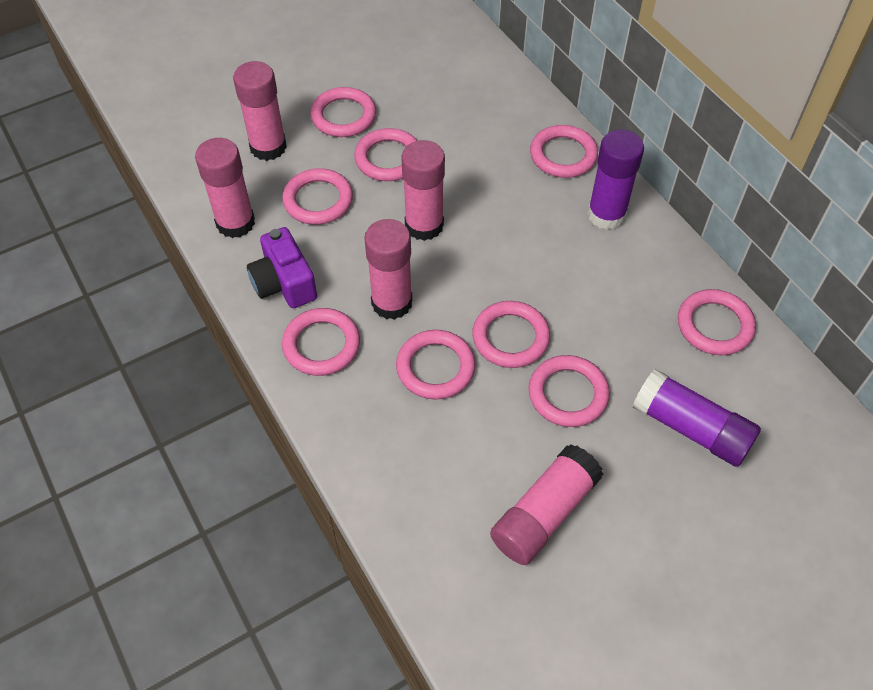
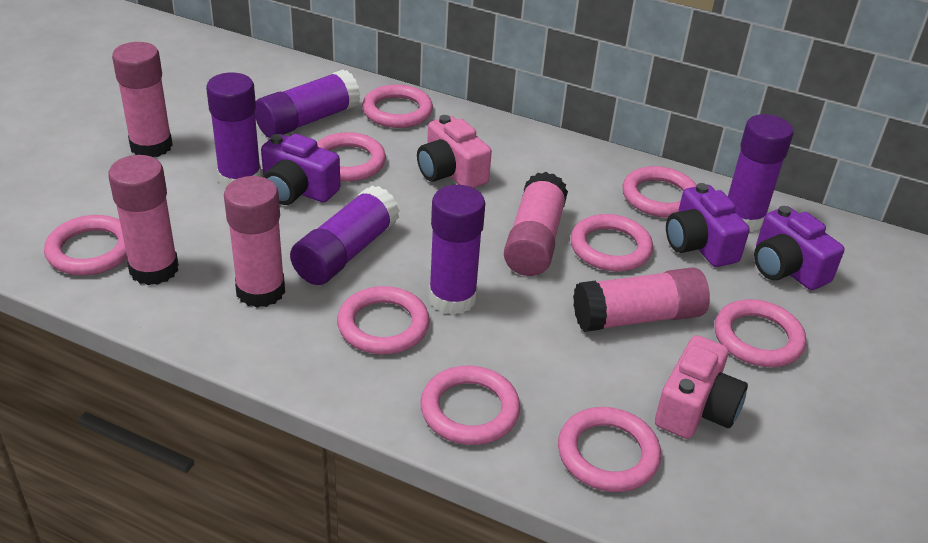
pink camera: none = 0 -> [417,115,492,188] [655,335,748,439] = 2
purple camera: [247,227,317,308] = 1 -> [261,134,340,205] [666,183,750,267] [754,206,845,290] = 3
purple glue stick: [587,129,644,230] [633,369,761,467] = 2 -> [206,72,262,188] [255,70,360,138] [290,185,400,285] [429,185,485,315] [728,114,794,232] = 5

